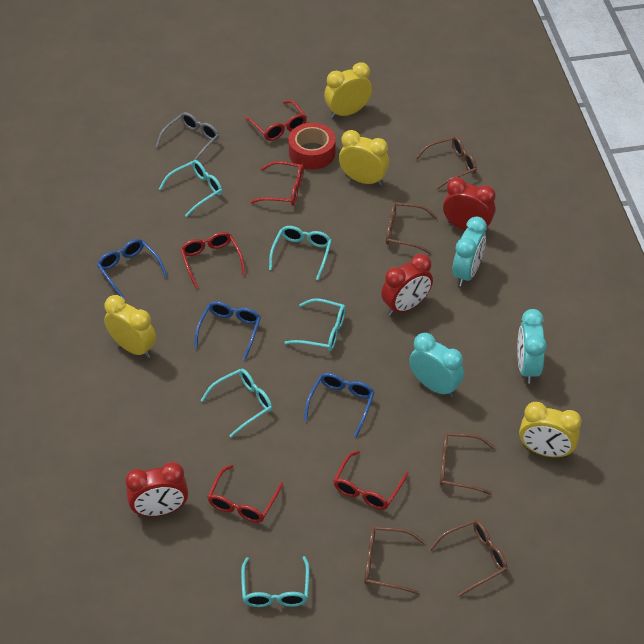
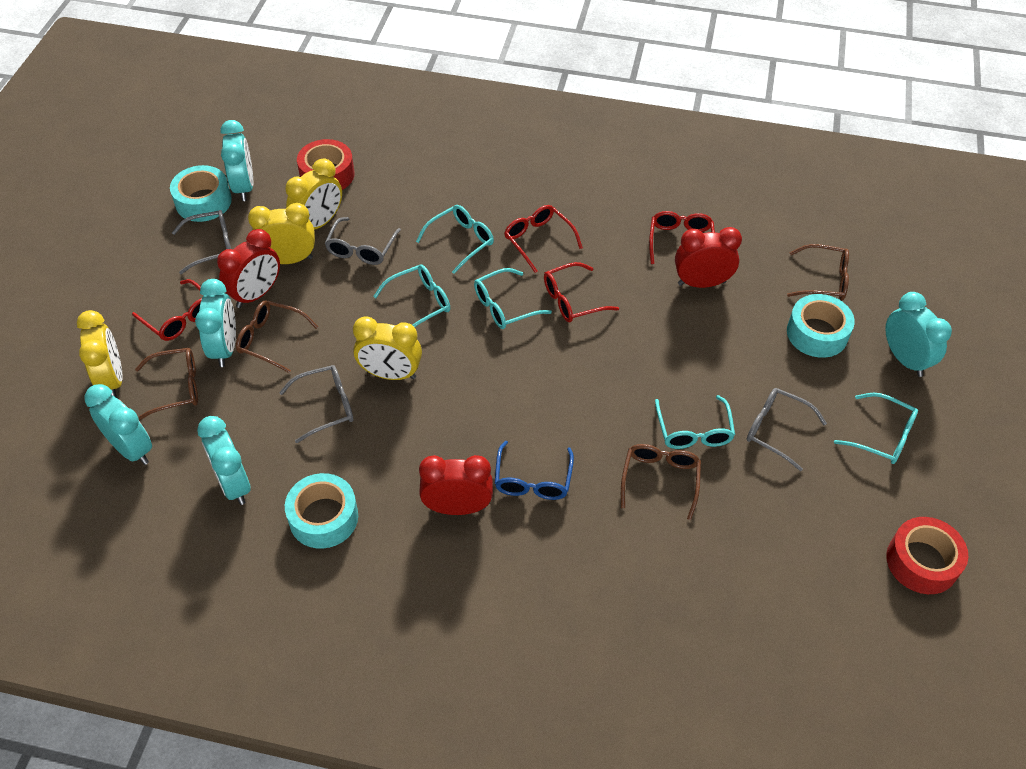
blue glasses: [97,239,167,299] [194,301,261,360] [304,373,375,437] = 3 -> [495,441,574,500] = 1
brown glasses: [364,526,425,595] [386,202,438,254] [416,136,477,189] [429,519,507,597] [439,432,495,495] = 5 -> [135,348,198,420] [236,300,318,373] [621,444,701,520] [787,244,849,300] = 4
grey glasses: [156,112,219,166] = 1 -> [172,210,231,274] [279,365,354,443] [325,217,401,265] [747,388,827,471] = 4
red glasses: [180,232,245,288] [208,465,283,523] [245,100,307,141] [250,161,304,206] [333,451,409,510] = 5 -> [132,279,202,341] [504,205,583,273] [544,262,619,322] [649,211,715,264] = 4
red tape: [288,123,336,170] = 1 -> [297,139,355,190] [886,517,968,594] = 2
turquoise clock: [409,333,464,397] [452,216,487,287] [517,309,547,384] = 3 -> [84,384,152,465] [195,279,236,367] [197,416,251,505] [221,120,253,201] [885,292,952,377] = 5
turquoise tape: none = 0 -> [170,165,232,222] [285,473,358,549] [787,294,855,358] = 3

